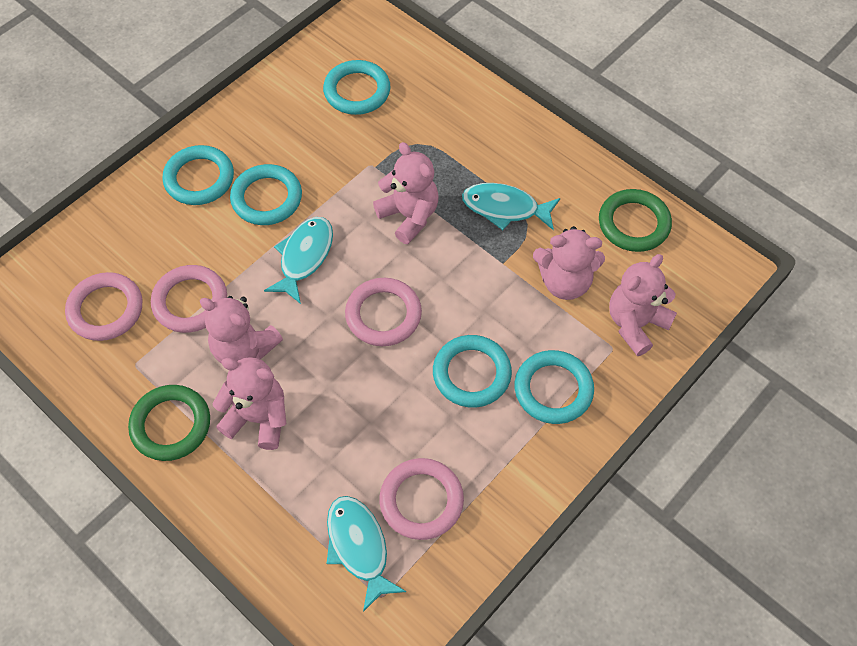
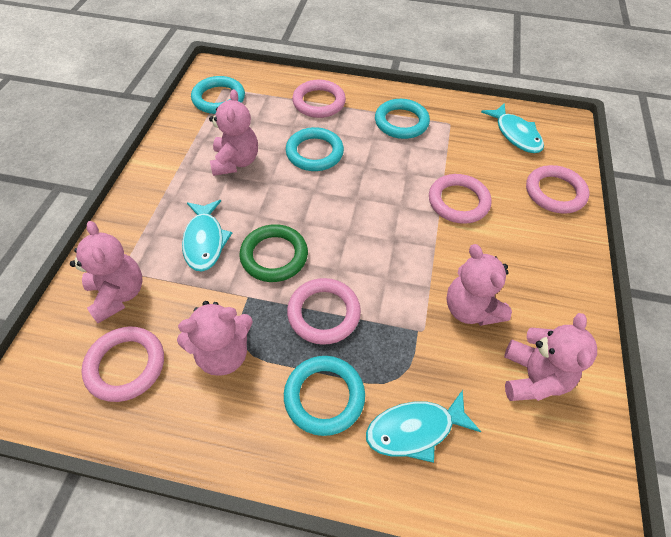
green ring: [128,385,210,461] [599,189,672,252] = 2 -> [239,224,308,282] = 1
pink ring: [65,272,142,341] [151,265,227,333] [345,278,422,346] [379,458,464,540] = 4 -> [81,327,164,402] [287,278,361,345] [292,80,346,118] [429,174,492,224] [526,165,590,214] = 5
turquoise ring: [162,145,234,205] [230,164,302,225] [323,60,390,115] [433,335,512,408] [514,350,594,424] = 5 -> [191,76,245,114] [284,356,365,436] [286,127,344,171] [375,99,430,139] = 4

